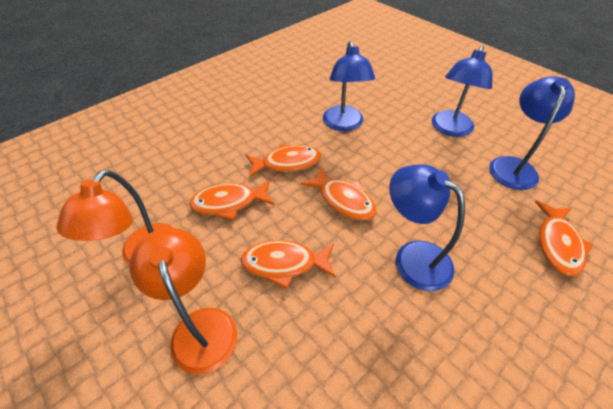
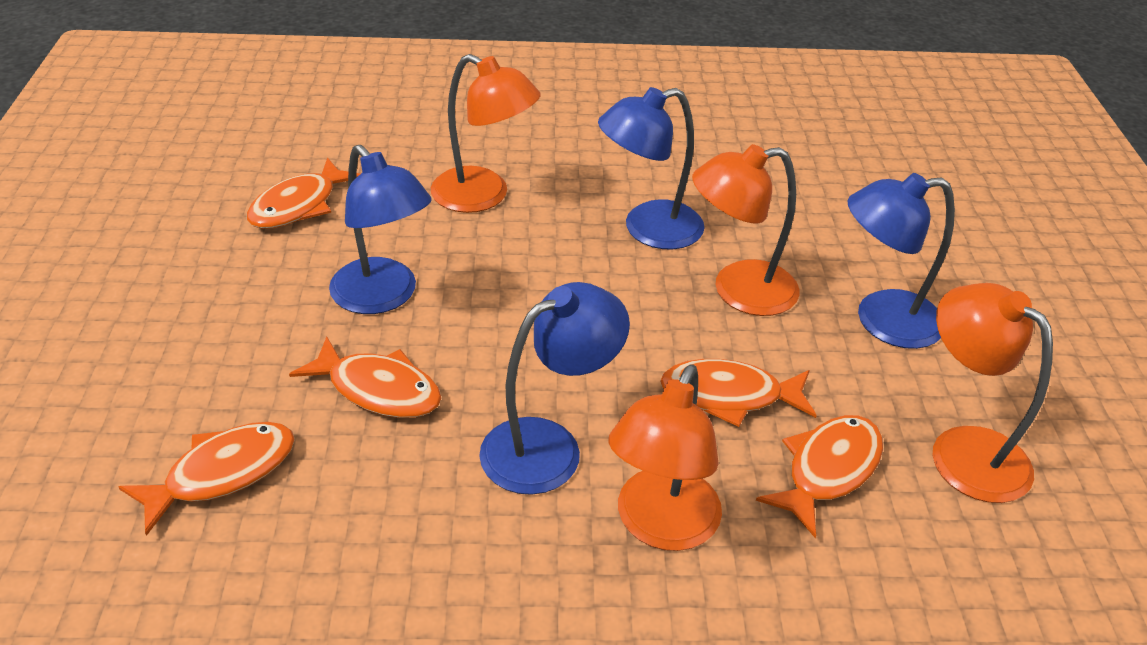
orange lamp: [57,170,173,266] [130,228,237,375] = 2 -> [431,54,541,213] [609,364,722,551] [692,144,799,316] [933,283,1053,503] = 4

